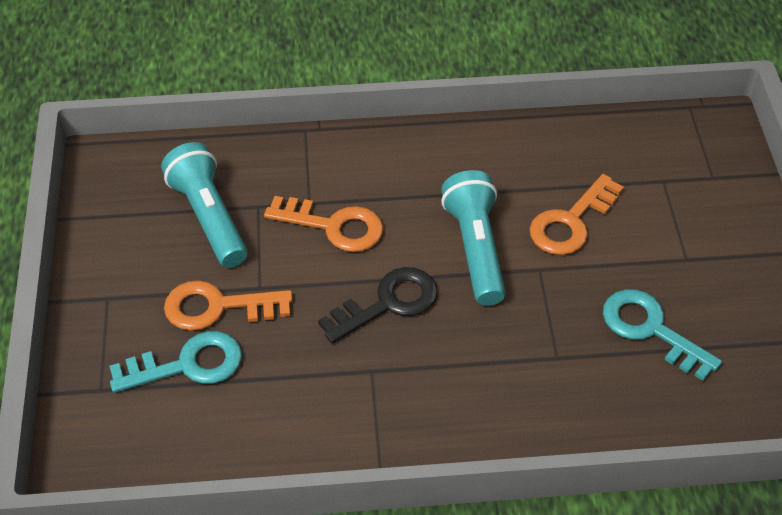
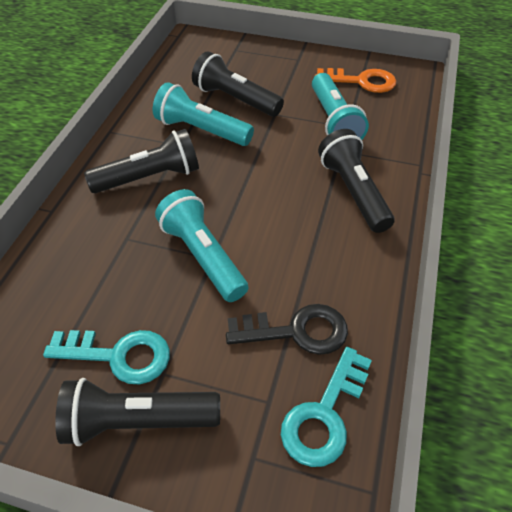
black flashlight: none = 0 -> [55,378,220,446] [84,129,199,193] [192,51,284,117] [318,129,395,233] = 4
orange key: [164,280,293,331] [264,196,383,252] [530,174,624,255] = 3 -> [315,68,396,93] = 1
turquoise flashlight: [161,142,247,268] [441,170,506,306] = 2 -> [153,82,254,146] [155,189,248,302] [312,73,369,140] = 3

